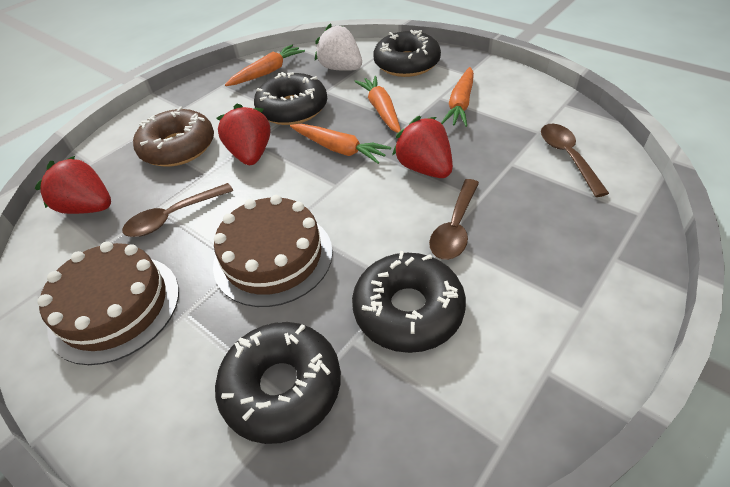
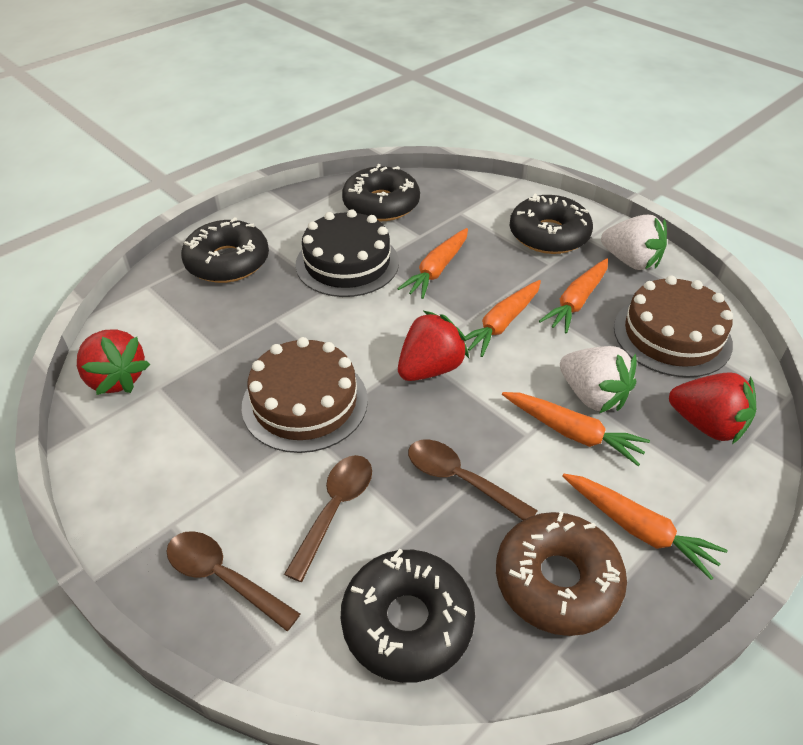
black cake: none = 0 -> [296,209,399,297] = 1
orange carrot: [225,45,305,86] [290,124,391,164] [354,76,401,133] [441,67,474,127] = 4 -> [397,228,468,299] [465,280,541,357] [502,392,650,466] [539,258,608,334] [562,474,727,580] = 5
white strawberry: [315,23,362,71] = 1 -> [560,346,637,413] [601,215,667,270] = 2

